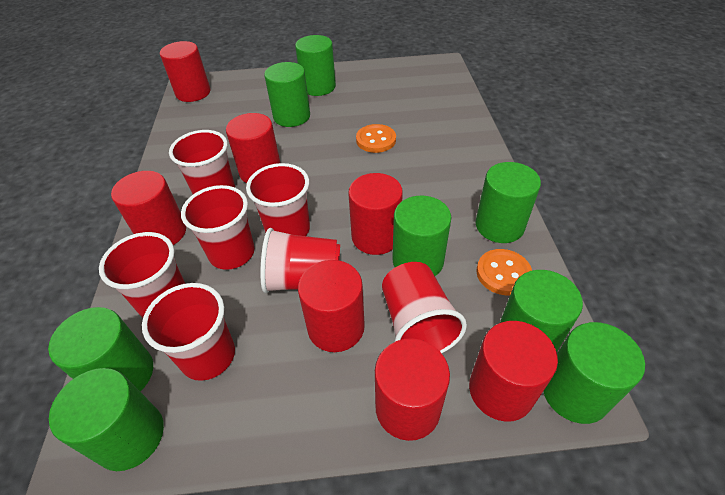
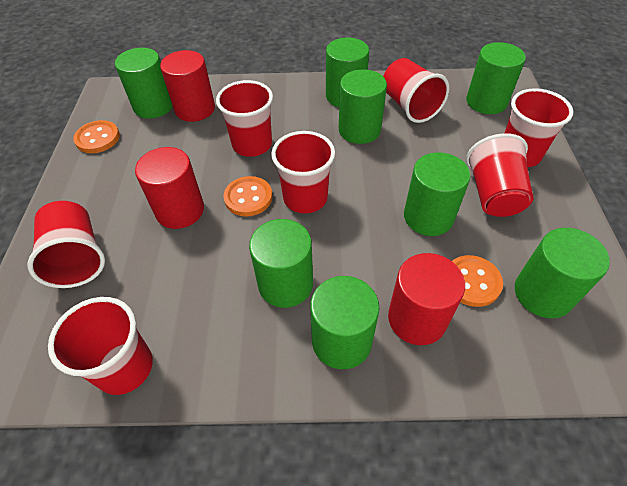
orange button: [356,124,396,153] [476,249,532,295] = 2 -> [73,120,120,153] [224,176,272,217] [452,255,503,307] = 3
red cylinder: [111,171,186,245] [160,41,210,102] [226,113,280,183] [298,260,365,352] [348,173,403,255] [375,338,450,441] [469,321,558,422] = 7 -> [135,147,204,229] [160,50,215,122] [388,253,465,345] = 3

